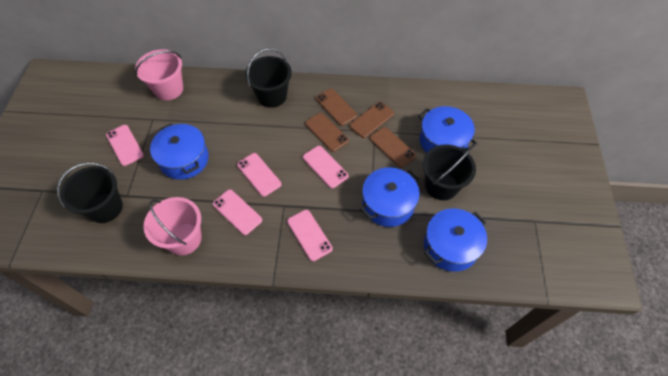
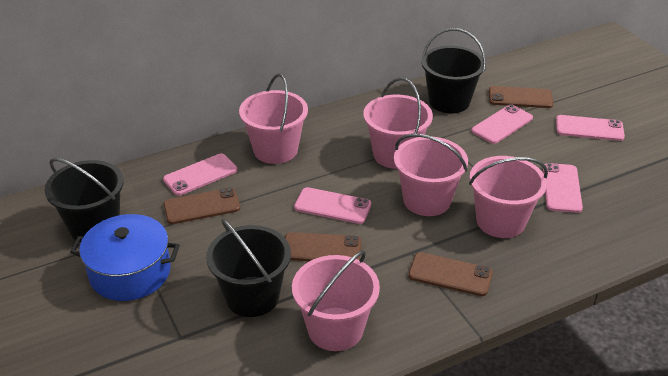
blue pot: [150,123,209,180] [360,168,420,227] [419,106,477,153] [424,209,487,272] = 4 -> [70,214,180,301] = 1
pink bucket: [135,49,183,100] [144,197,202,255] = 2 -> [239,74,308,164] [292,250,380,351] [363,77,433,169] [394,134,468,216] [469,156,548,238] = 5

